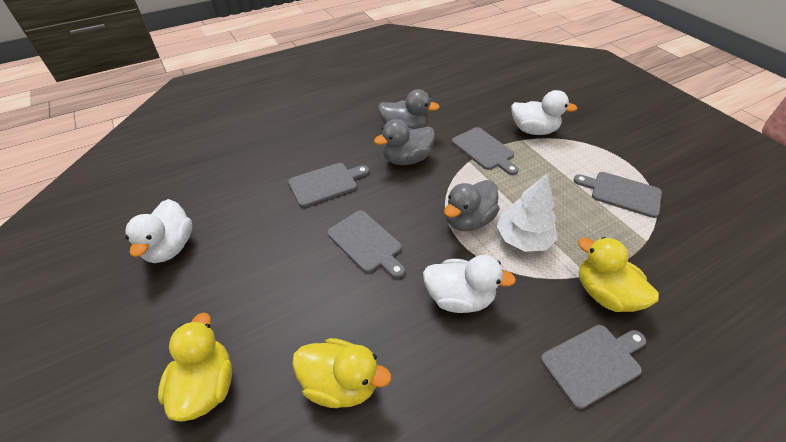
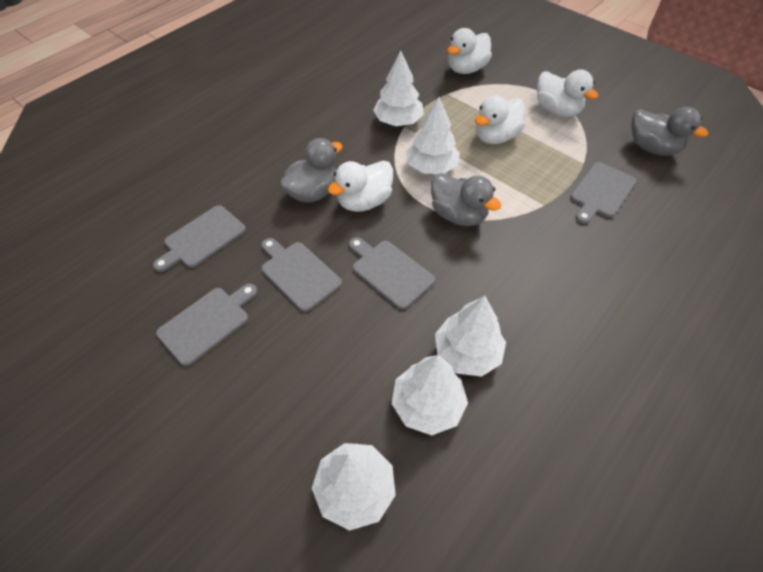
white duck: [125,199,192,263] [423,255,516,313] [511,90,578,135] = 3 -> [328,161,393,212] [447,28,492,74] [475,96,525,144] [537,69,598,117] = 4
white tree: [497,174,558,252] = 1 -> [312,443,396,531] [373,51,424,126] [392,355,468,435] [405,97,460,174] [435,296,506,377] = 5
yellow duck: [158,313,232,422] [292,338,392,408] [578,237,659,312] = 3 -> none = 0

